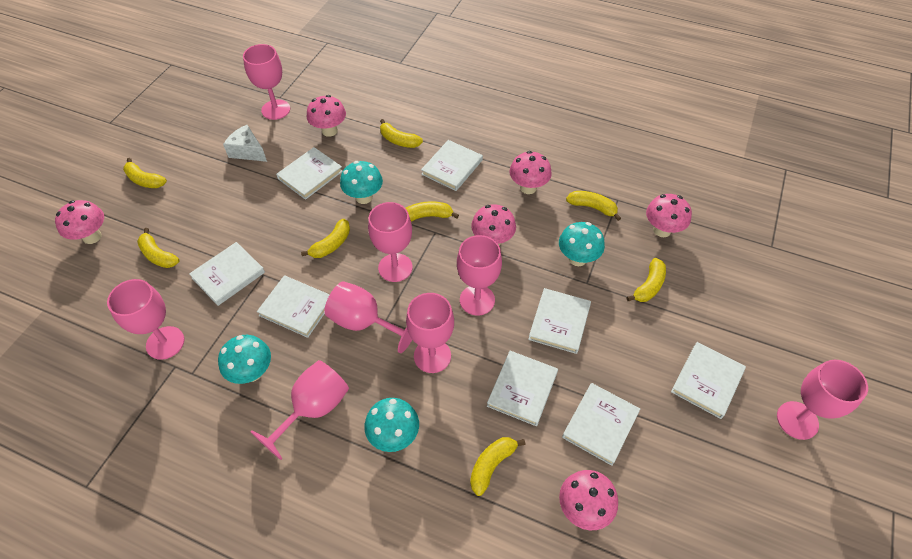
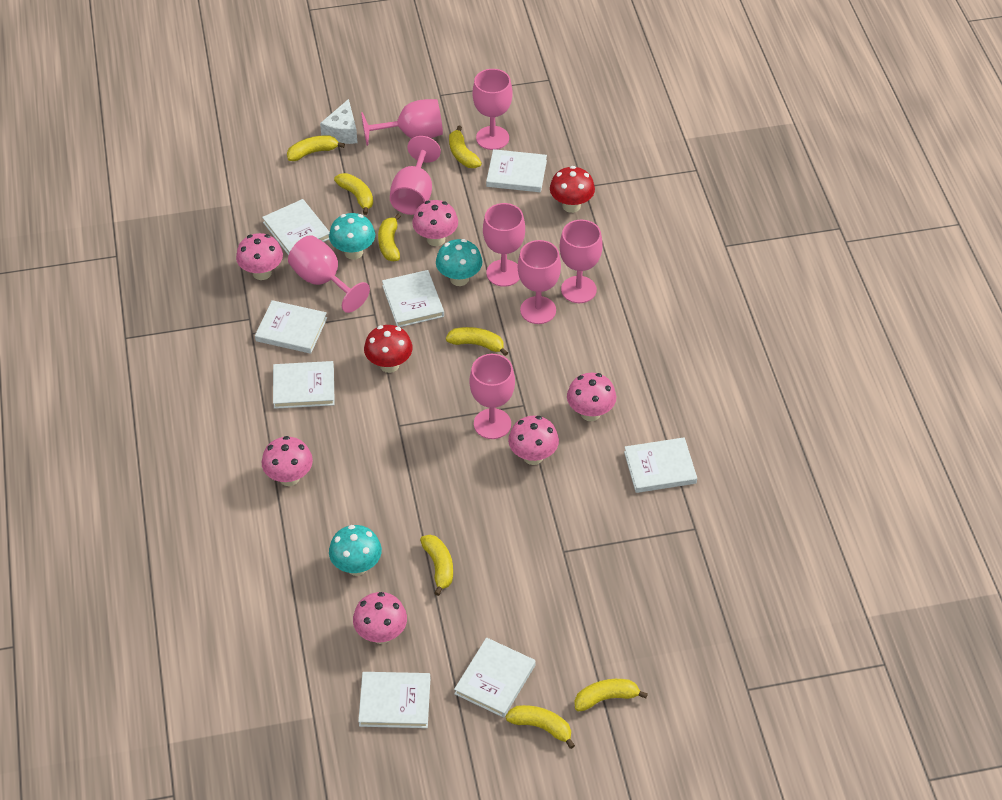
red mushroom: none = 0 -> [364,325,413,373] [550,166,595,213] = 2
turquoise mushroom: [218,335,271,384] [340,161,383,204] [364,398,419,452] [559,222,605,266] = 4 -> [329,213,375,260] [329,525,382,576] [436,239,483,286] = 3

